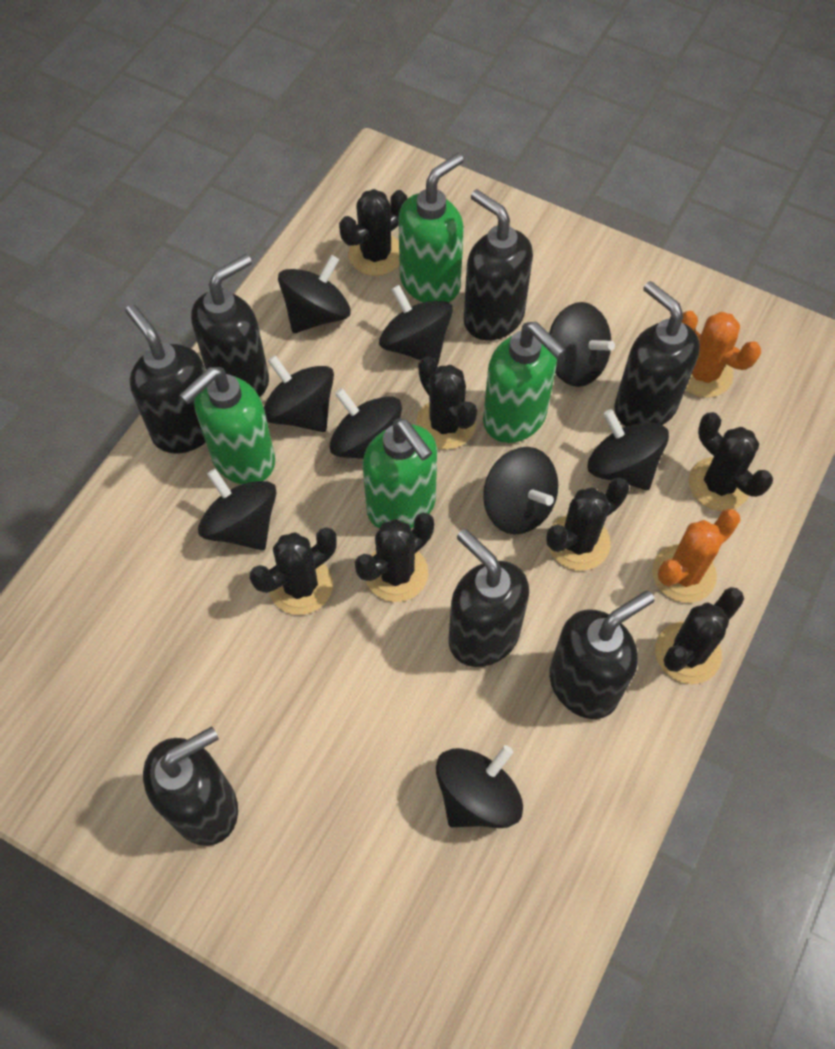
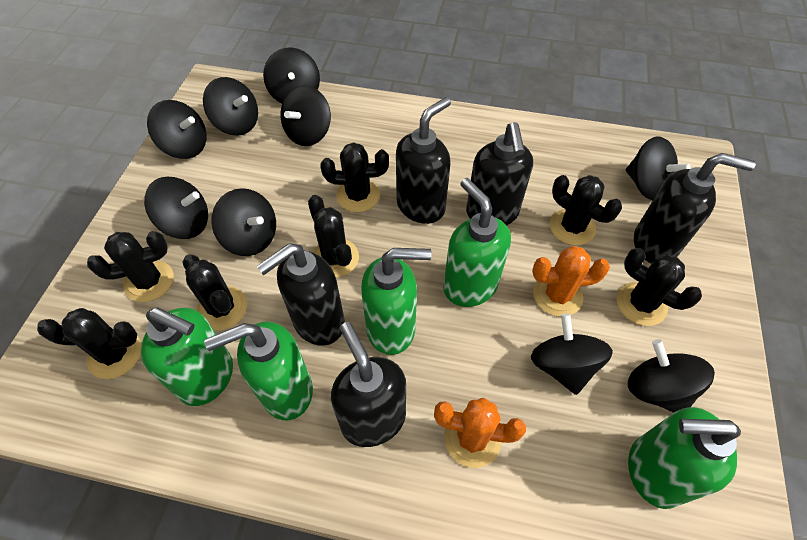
black soap dispenser: [125,304,206,454] [143,726,238,846] [191,254,269,397] [449,529,529,667] [464,189,533,341] [549,590,655,719] [614,281,700,427] = 7 -> [257,243,345,346] [331,322,406,447] [396,97,451,224] [466,122,533,225] [634,153,756,264] = 5
green soap dispenser: [179,367,275,484] [363,418,437,528] [398,153,464,303] [483,322,565,443] = 4 -> [141,307,233,406] [204,322,313,420] [361,248,432,355] [443,178,511,307] [628,407,741,509] = 5

